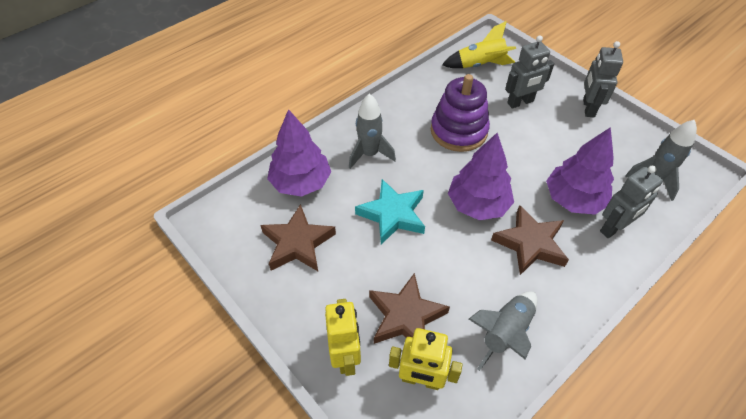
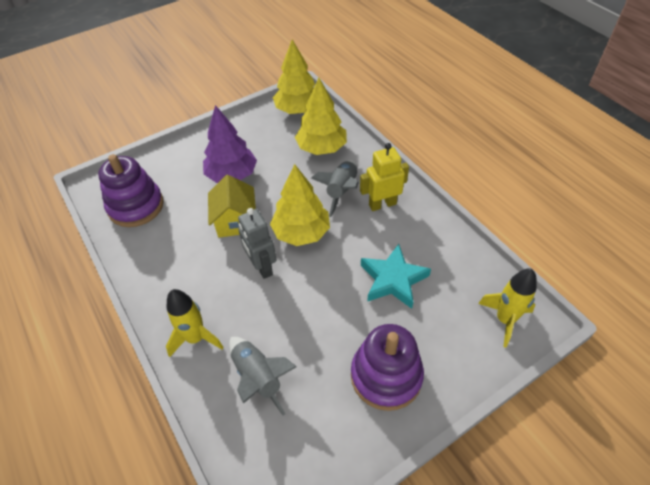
brown star: [260,204,336,271] [369,273,450,344] [491,205,569,275] = 3 -> none = 0
grey robot: [505,35,554,108] [583,41,623,117] [600,166,663,238] = 3 -> [238,208,277,279] = 1
grey rocket: [349,93,396,169] [469,291,537,371] [625,120,697,201] = 3 -> [229,337,297,416] [311,160,359,217] = 2
purple stacking toy: [431,74,490,152] = 1 -> [98,154,164,227] [351,324,424,411] = 2
purple tree: [267,109,331,197] [448,133,514,220] [546,127,614,215] = 3 -> [203,105,257,183] = 1
yellow house: none = 0 -> [208,175,256,238] = 1
yellow robot: [325,299,361,376] [389,328,463,390] = 2 -> [360,143,409,211] = 1
yellow rocket: [442,21,516,68] = 1 -> [166,289,224,357] [478,269,537,348] = 2
yellow tree: none = 0 -> [270,164,330,246] [273,40,315,114] [295,78,347,155] = 3

